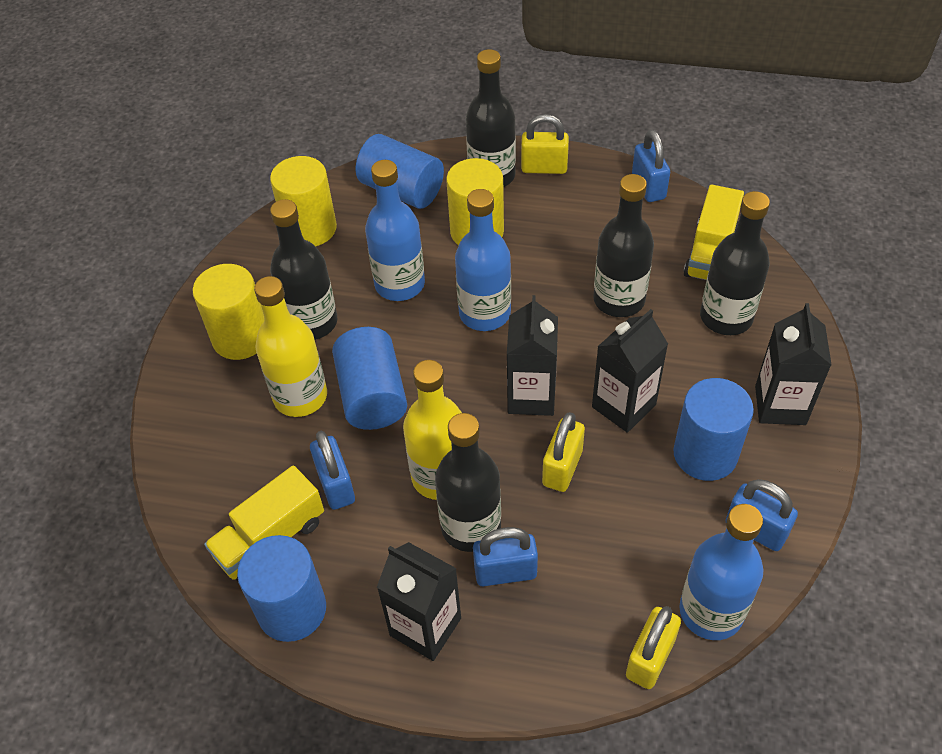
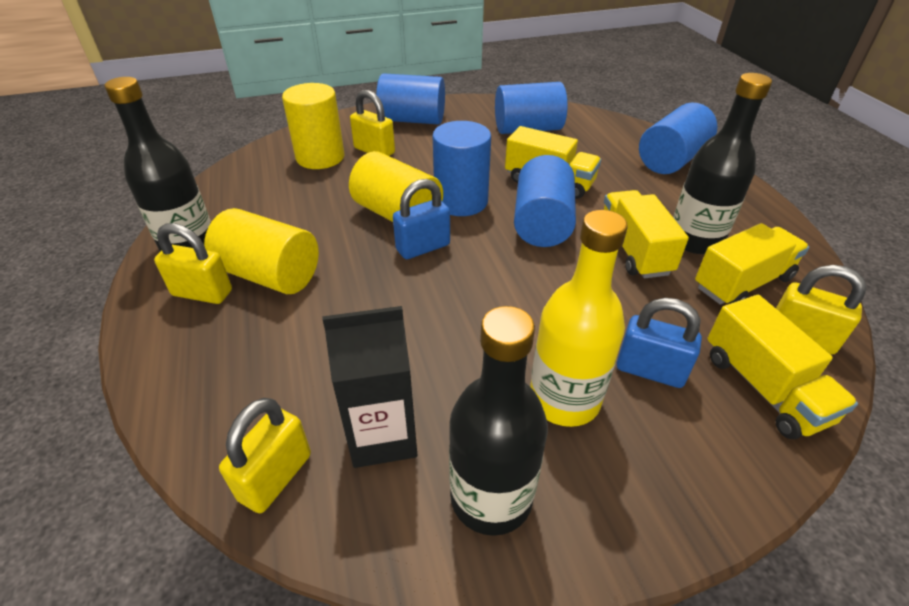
black bottle: [270,199,337,340] [435,413,501,552] [466,49,516,187] [593,174,654,317] [700,191,770,335] = 5 -> [104,77,211,252] [449,306,548,536] [673,73,772,254] = 3
black carton: [377,542,461,661] [507,295,558,416] [592,309,668,433] [755,303,832,425] = 4 -> [322,306,417,468] = 1
blue bottle: [365,160,425,301] [455,189,511,331] [679,504,763,640] = 3 -> none = 0
blue cylinder: [237,535,326,642] [332,327,407,430] [356,134,444,209] [673,378,754,481] = 4 -> [376,73,445,125] [433,121,491,216] [495,82,567,134] [514,155,576,247] [639,103,717,174] = 5
blue padlock: [310,431,355,510] [473,527,538,586] [632,129,670,202] [726,479,798,551] = 4 -> [393,179,450,259] [617,298,702,388] = 2
yellow bottle: [254,276,327,417] [403,360,462,500] = 2 -> [530,210,628,427] = 1
yellow padlock: [521,114,569,174] [542,412,585,492] [626,606,681,689] = 3 -> [154,223,232,304] [219,398,311,513] [350,90,395,156] [776,265,866,354] = 4
yellow truck: [204,465,324,582] [684,185,744,280] = 2 -> [505,126,601,199] [604,190,689,278] [695,223,809,305] [707,295,858,439] = 4

